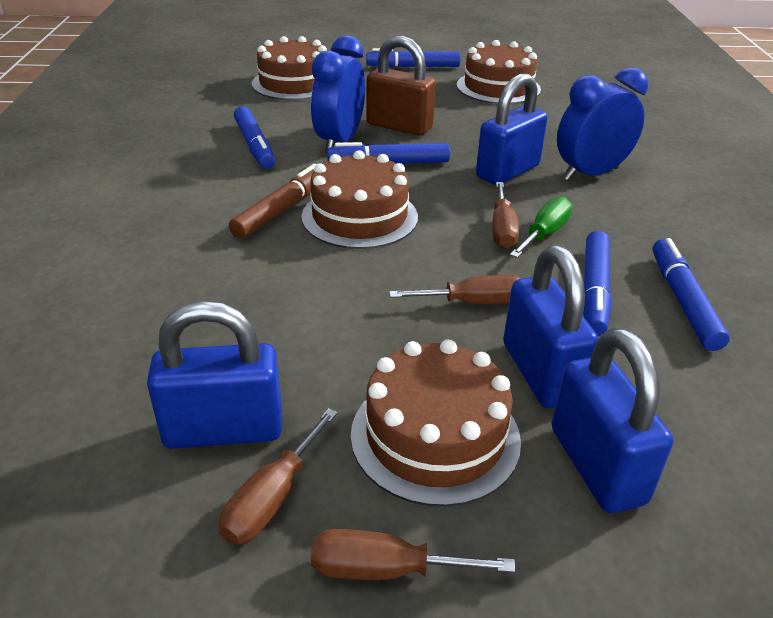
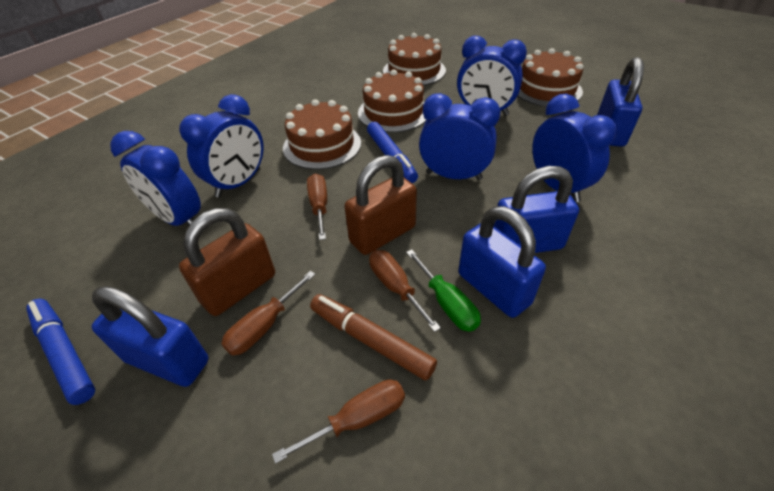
blue clock: [311,35,365,153] [557,67,648,181] = 2 -> [110,131,201,226] [179,94,263,197] [419,93,501,180] [457,36,527,116] [532,94,617,202] = 5
blue marker: [234,106,275,169] [327,142,450,164] [366,48,460,67] [583,231,611,337] [653,238,730,351] = 5 -> [26,299,95,405] [367,122,418,183] = 2
brown padlock: [366,36,436,136] = 1 -> [179,208,275,316] [344,155,417,255] = 2

